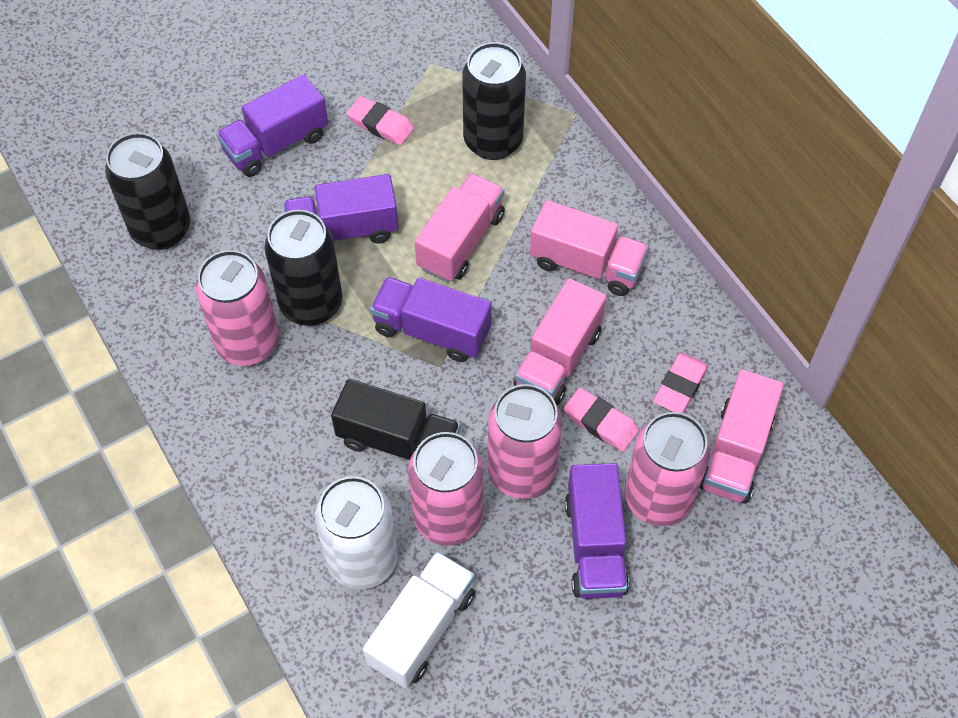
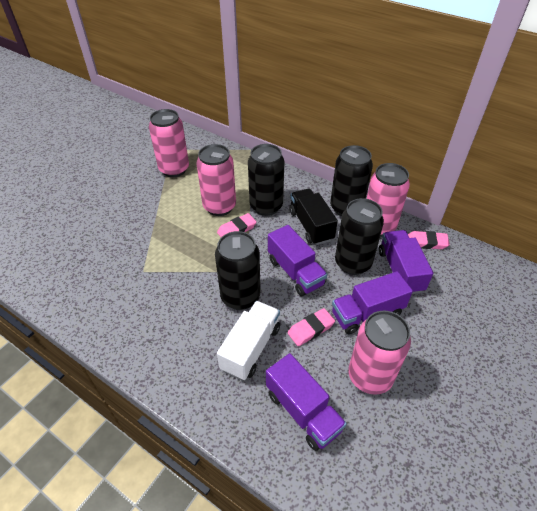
black can: [105,133,190,250] [264,210,342,326] [462,42,526,160] = 3 -> [215,231,260,310] [248,144,285,216] [330,145,373,216] [335,198,384,275] = 4
pink truck: [415,173,505,282] [513,278,607,405] [530,200,649,296] [700,369,784,504] = 4 -> none = 0
white can: [315,476,398,590] = 1 -> none = 0

